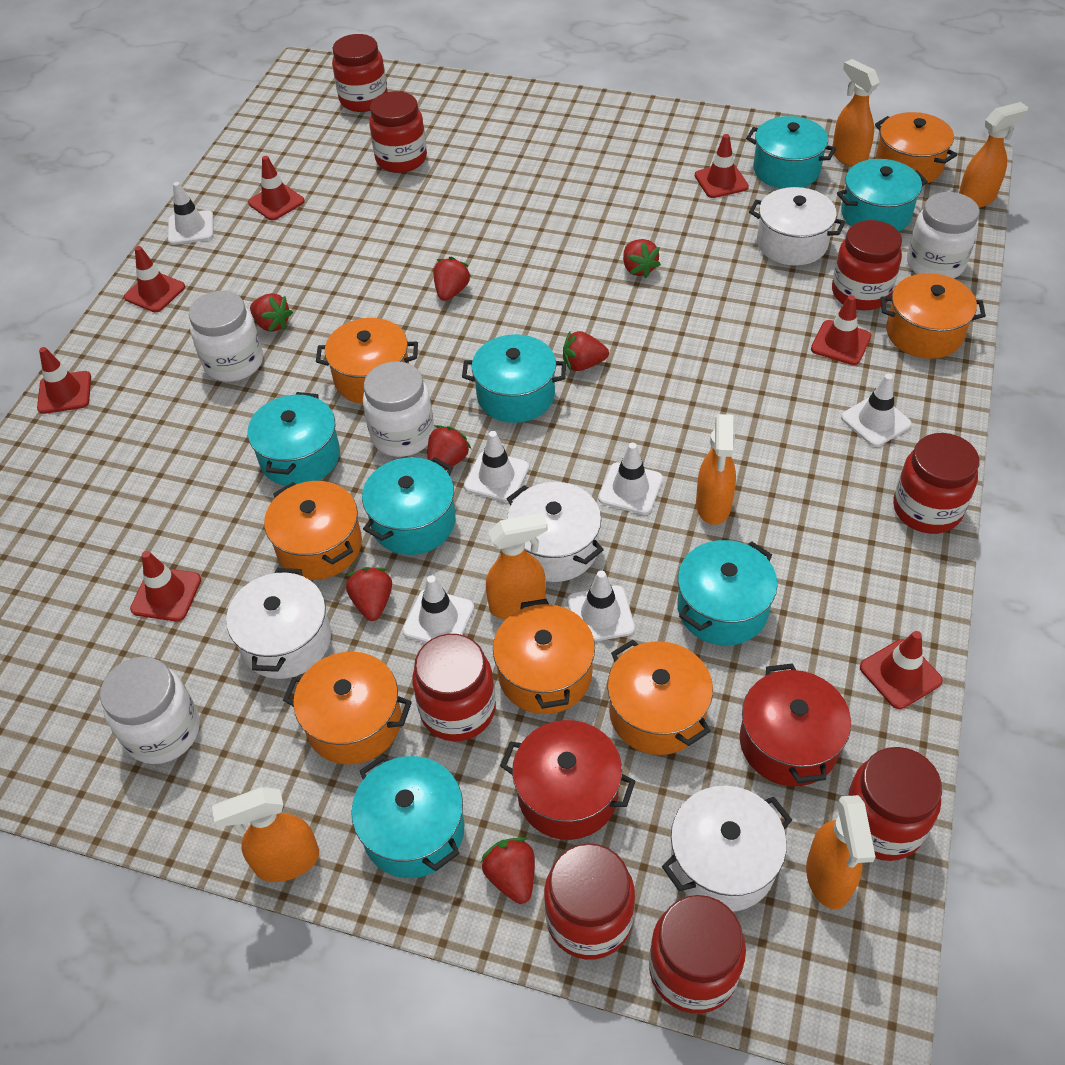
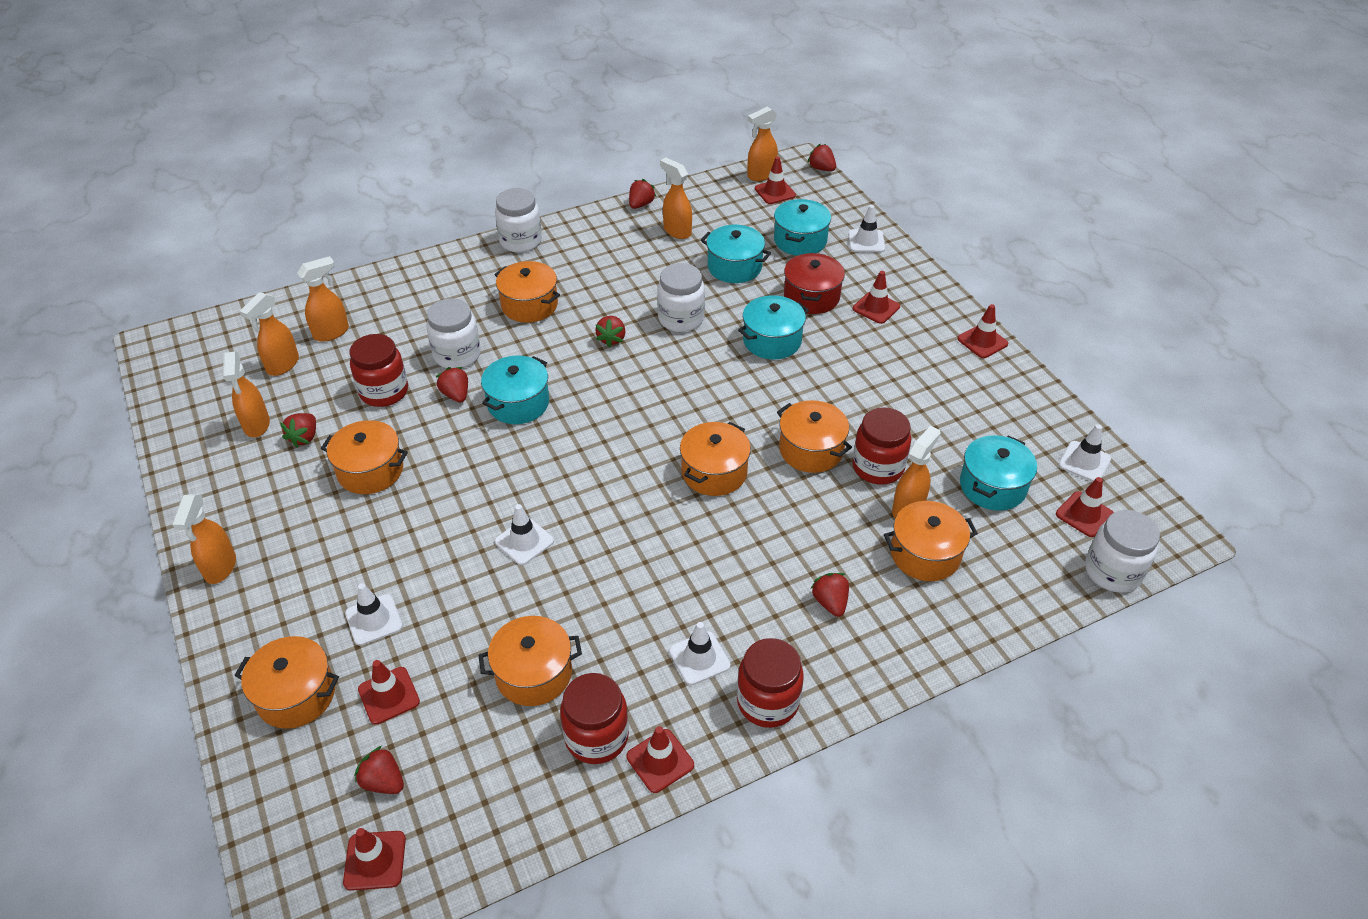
orange spray bottle: [212,787,319,882] [486,513,548,619] [696,414,736,525] [806,795,875,909] [833,59,880,167] [959,102,1028,208] = 6 -> [172,494,236,584] [223,351,270,438] [239,292,299,376] [297,256,349,342] [660,158,692,239] [747,106,778,181] [892,426,941,518] = 7
red jar: [332,34,388,112] [369,91,427,173] [412,634,496,741] [544,843,635,960] [649,895,746,1013] [832,220,902,310] [846,747,942,861] [893,433,979,534] = 8 -> [350,334,408,407] [560,673,629,764] [737,638,804,728] [852,408,911,485] = 4
red pot: [500,720,636,840] [740,663,851,786] = 2 -> [784,253,845,314] = 1
turquoise pot: [248,392,340,486] [351,755,464,878] [362,457,456,555] [462,334,566,423] [677,540,778,646] [746,116,836,189] [837,159,928,231] = 7 -> [481,355,549,424] [701,225,771,283] [738,295,809,359] [774,199,831,256] [960,435,1037,511] = 5
white pot: [226,568,331,679] [507,482,604,582] [662,786,792,912] [749,187,845,266] = 4 -> none = 0
white traffic cone: [168,182,213,245] [402,575,474,643] [464,431,529,502] [567,570,635,642] [598,443,663,515] [841,374,912,447] = 6 -> [345,583,403,646] [495,504,554,565] [669,622,730,685] [848,205,885,252] [1058,424,1111,482] = 5

